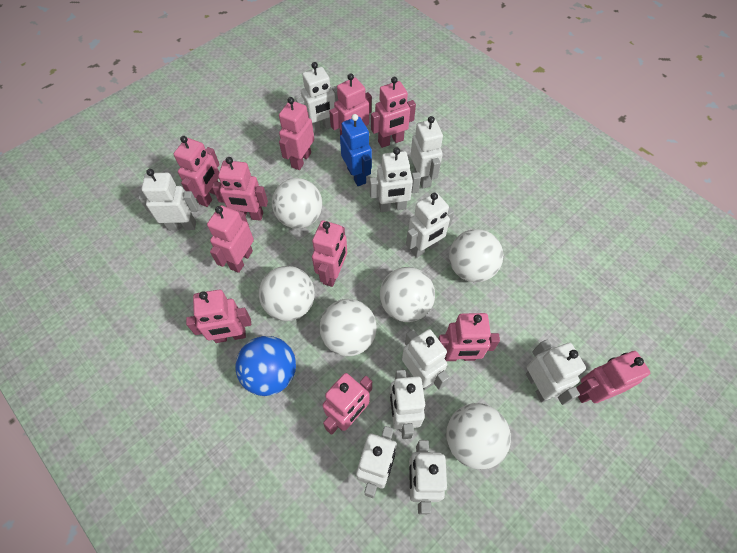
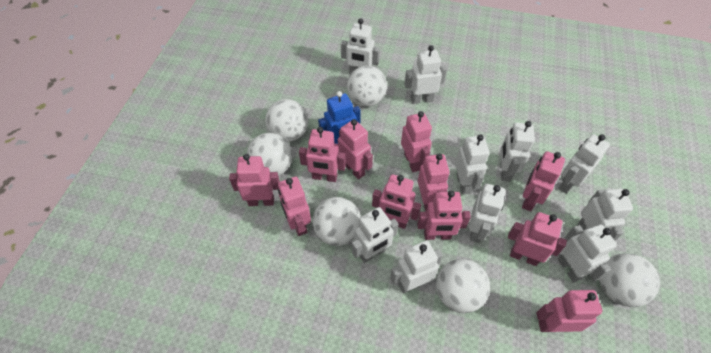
blue ball: [235,336,296,396] = 1 -> none = 0

